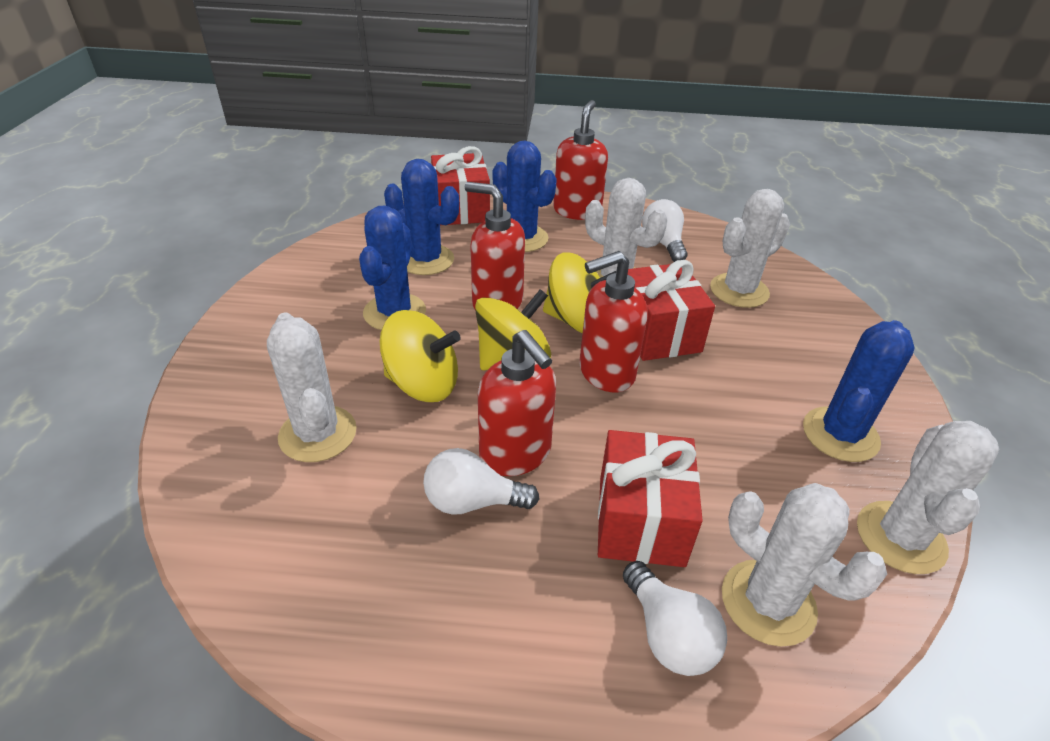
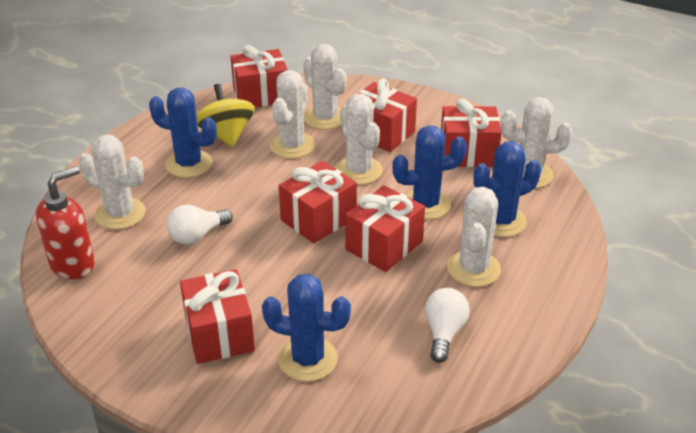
red gift: [431,146,490,225] [598,430,703,567] [627,260,715,361] = 3 -> [180,269,255,364] [231,45,288,107] [279,161,357,243] [345,185,425,272] [358,78,417,152] [441,99,502,167] = 6
red soap dispenser: [465,182,525,311] [478,330,556,476] [553,100,608,220] [580,251,648,392] = 4 -> [36,166,95,279] = 1
white cactus: [267,312,357,462] [585,178,668,278] [710,189,790,308] [722,483,887,647] [857,421,1000,574] = 5 -> [79,135,146,230] [270,70,315,159] [303,44,347,130] [335,94,383,185] [447,187,501,287] [501,97,573,188] = 6
white light bulb: [423,448,539,515] [623,561,727,676] [642,199,688,262] = 3 -> [167,205,233,245] [425,288,470,363] = 2
yellow spinning top: [380,310,461,402] [475,289,551,370] [543,252,616,333] = 3 -> [196,84,255,147] = 1

